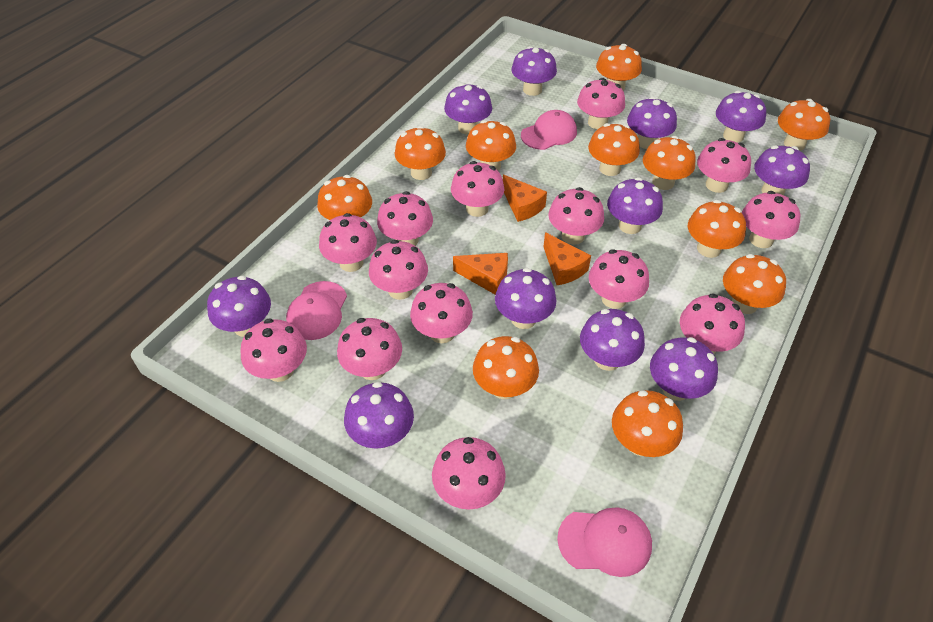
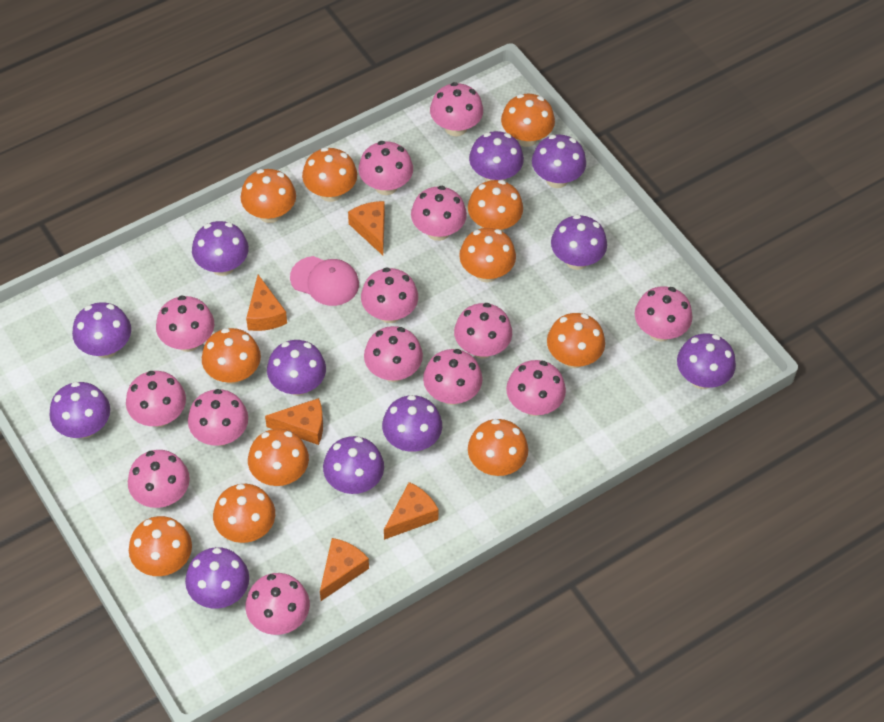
orange cheese: [453,253,508,295] [503,175,547,222] [543,232,591,285] = 3 -> [246,275,287,331] [265,398,323,445] [320,538,369,601] [348,201,385,255] [384,482,439,540] = 5
pink cap: [286,281,347,340] [521,110,577,150] [557,507,652,577] = 3 -> [290,256,359,306] = 1

